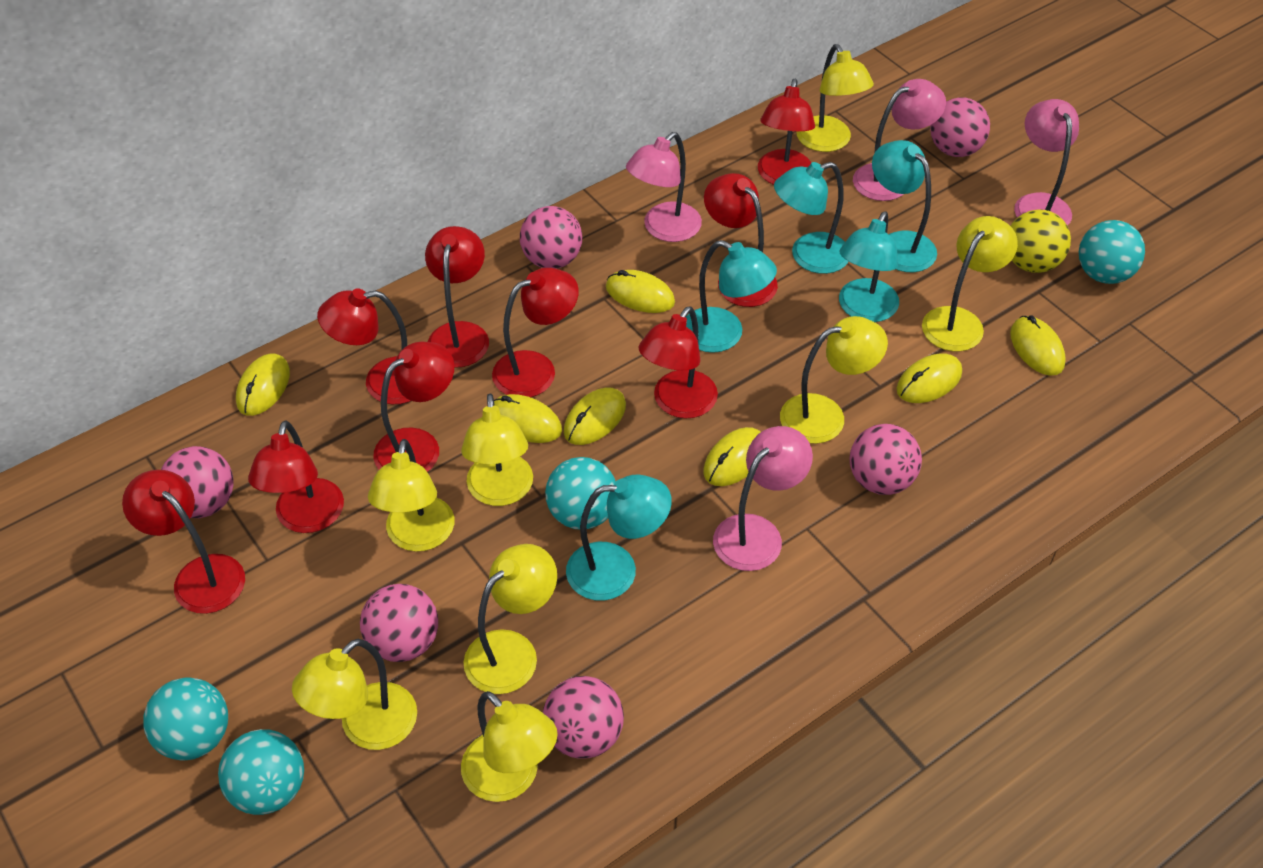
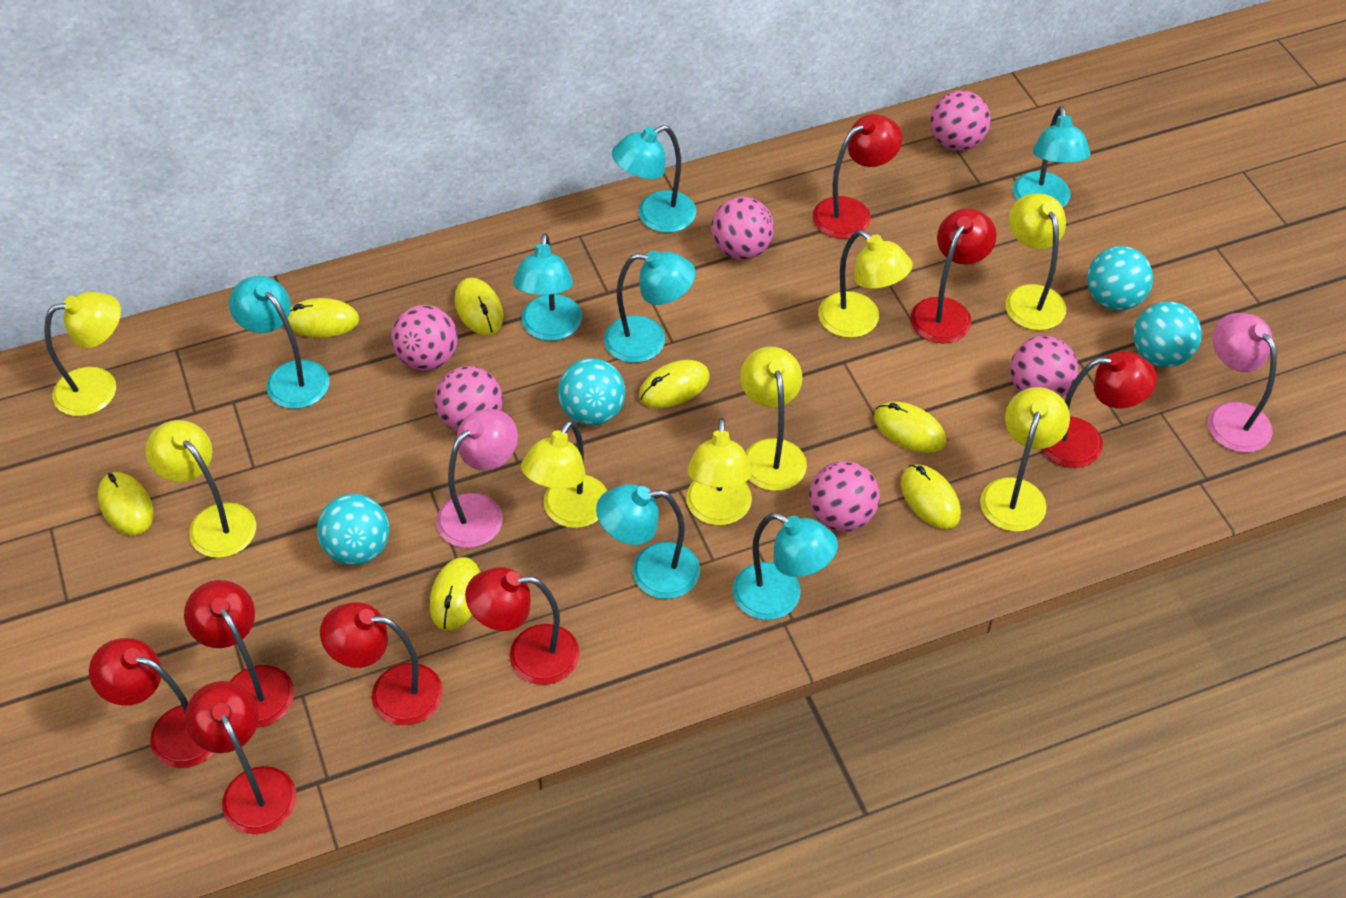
pink lamp: [626,132,702,242] [713,426,813,571] [853,79,946,201] [1014,99,1079,226] = 4 -> [436,409,518,548] [1208,313,1277,453] = 2
red lamp: [122,470,245,614] [248,420,344,533] [317,288,411,404] [373,342,455,472] [425,226,489,368] [492,268,579,397] [639,306,718,419] [704,173,778,307] [758,79,815,185] = 9 -> [89,638,214,768] [184,580,294,728] [185,681,296,834] [320,602,443,725] [465,567,580,685] [813,114,903,239] [910,209,997,343] [1041,351,1157,468] = 8
turquoise lamp: [566,475,672,601] [686,240,777,353] [774,162,849,274] [839,211,899,322] [872,140,937,272] = 5 -> [229,276,329,409] [513,233,582,341] [596,484,700,599] [604,251,696,363] [612,125,696,233] [732,513,838,620] [1013,106,1091,207] = 7
yellow ball: [1011,209,1071,273] = 1 -> none = 0

